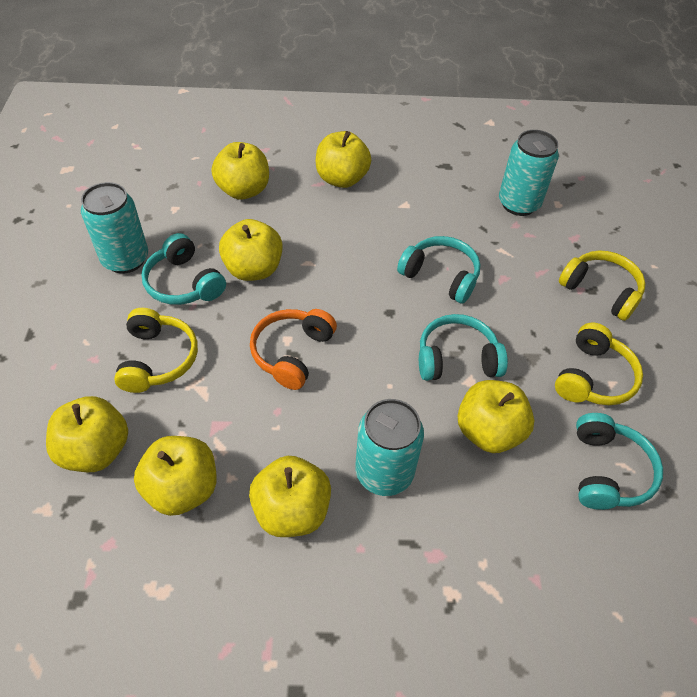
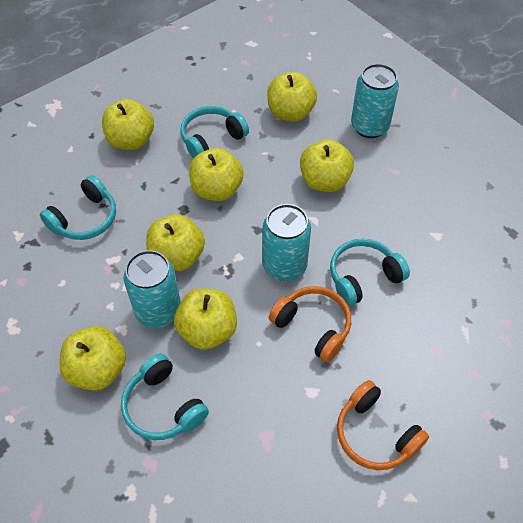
orange headphones: [250,309,337,390] = 1 -> [269,286,351,362] [337,380,429,470] = 2
yellow headphones: [114,308,198,393] [555,323,643,405] [559,251,645,321] = 3 -> none = 0

